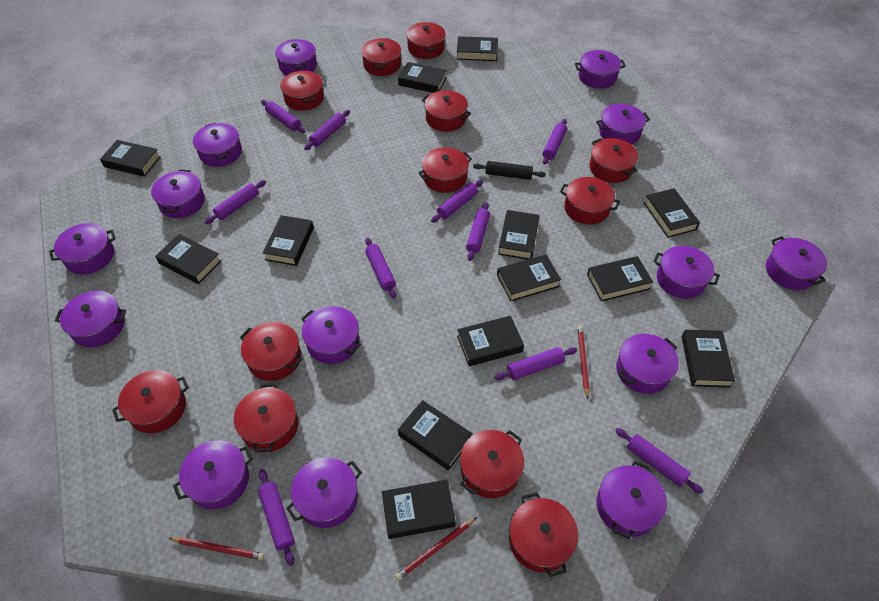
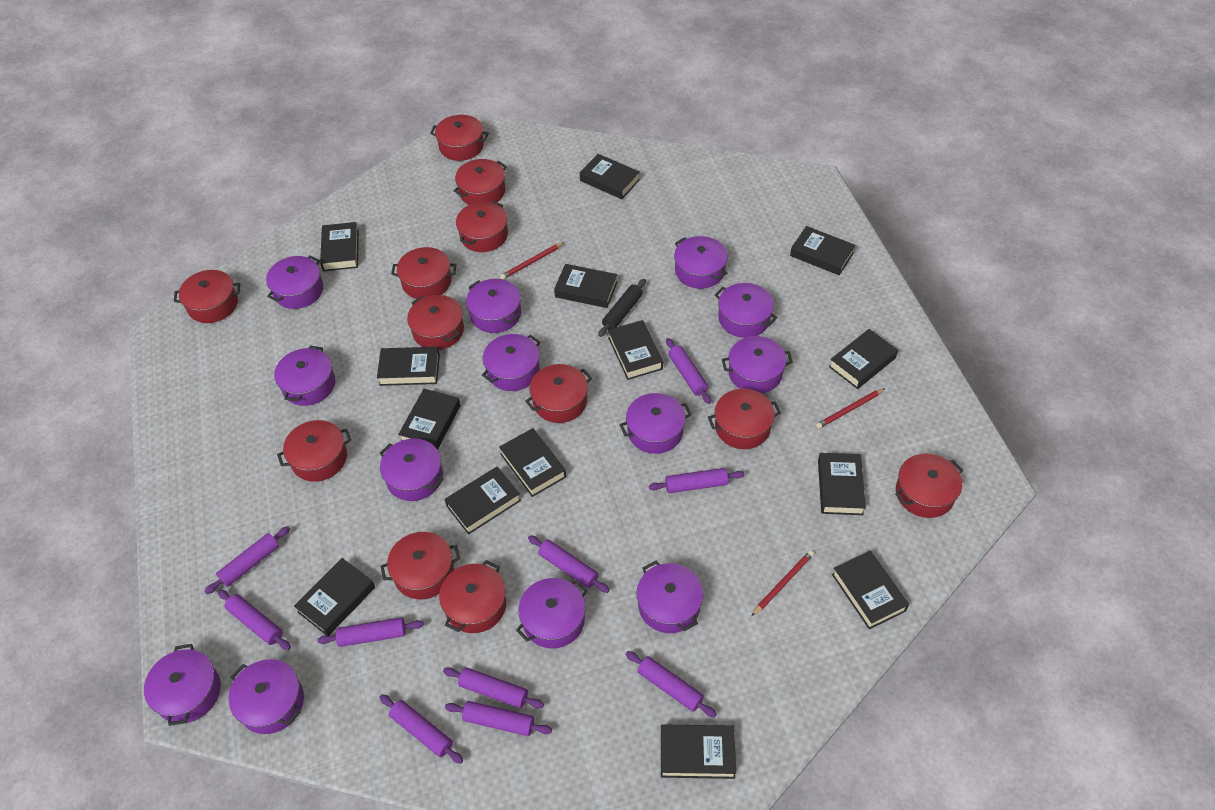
black book: [100,140,161,177] [155,234,221,284] [262,215,314,266] [382,480,456,539] [398,62,447,93] [398,400,473,471] [457,36,498,61] [457,316,524,366] [497,254,561,302] [498,210,540,259] [587,256,653,302] [644,188,700,238] [681,330,735,387] = 13 -> [294,558,375,636] [320,222,359,271] [377,347,440,386] [398,389,461,450] [444,467,521,535] [499,428,566,497] [554,264,617,308] [580,154,640,199] [608,320,663,380] [661,724,736,779] [790,226,856,275] [818,453,866,515] [829,329,898,389] [832,551,909,629] = 14
purple pot: [49,223,116,274] [55,291,126,347] [151,170,205,218] [173,440,253,510] [193,122,242,167] [275,39,317,75] [286,457,362,528] [302,306,361,364] [575,50,626,88] [596,104,650,145] [597,461,667,539] [616,334,679,394] [653,246,720,299] [766,236,827,290] = 14 -> [144,644,221,726] [229,659,304,734] [266,255,323,309] [274,345,335,406] [380,439,444,501] [466,279,521,333] [482,334,540,391] [516,578,588,649] [620,393,692,454] [637,561,703,633] [674,236,728,289] [715,283,777,338] [722,336,793,394] = 13

